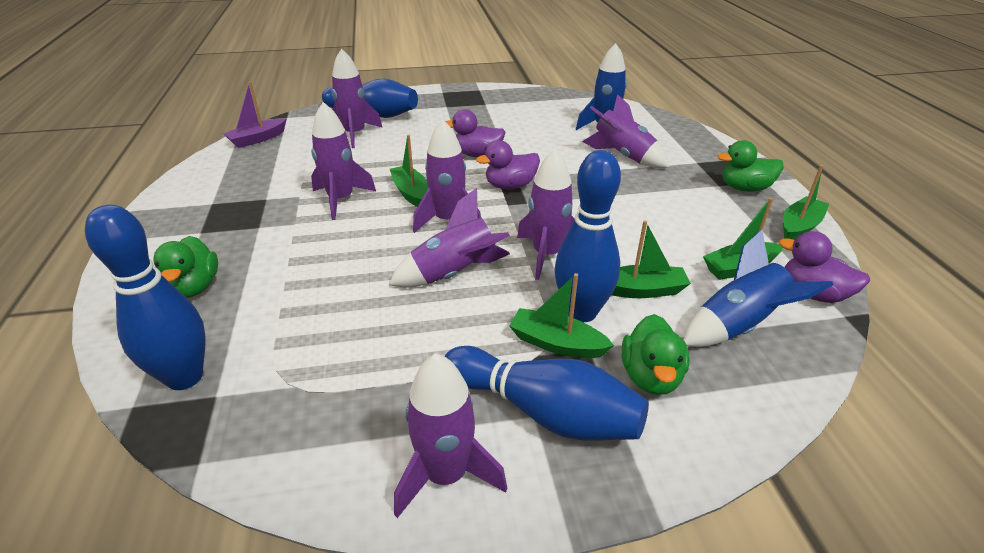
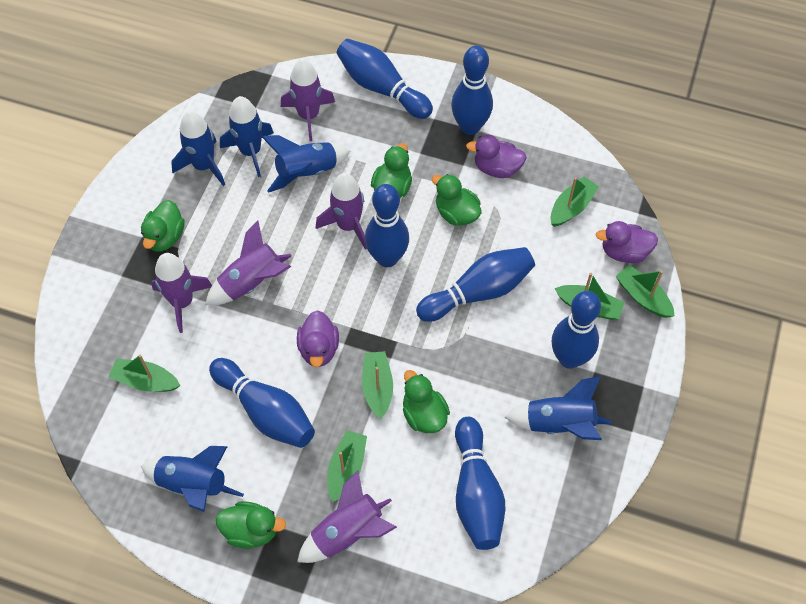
blue bowling pin: [85,205,206,390] [322,79,418,118] [445,346,649,441] [554,150,621,322] = 4 -> [209,358,315,448] [337,39,433,119] [365,184,409,267] [416,247,535,322] [451,45,493,135] [455,417,505,550] [552,291,601,369] = 7
blue rocket: [576,43,627,130] [683,230,833,347] = 2 -> [141,446,244,512] [171,111,225,186] [220,96,274,177] [262,135,350,193] [505,376,612,440] = 5
green boat: [390,135,428,207] [509,273,614,358] [612,220,691,298] [703,198,783,280] [783,165,829,240] = 5 -> [108,355,180,392] [327,430,367,502] [362,351,393,419] [551,177,599,227] [554,273,624,320] [616,265,675,318] = 6
green duck: [153,236,218,298] [622,314,690,395] [718,140,784,192] = 3 -> [141,200,185,252] [216,501,286,549] [371,143,412,198] [403,370,450,433] [432,174,482,226] = 5
purple boat: [223,82,287,148] = 1 -> none = 0
purple rocket: [311,102,376,220] [332,49,383,148] [389,188,510,288] [394,353,507,518] [413,120,481,233] [517,149,575,280] [582,94,670,168] = 7 -> [151,253,212,333] [205,221,291,305] [281,59,335,141] [297,470,397,563] [316,173,367,250] = 5

